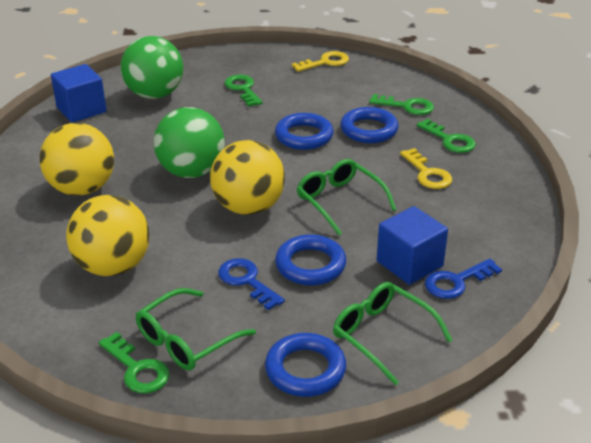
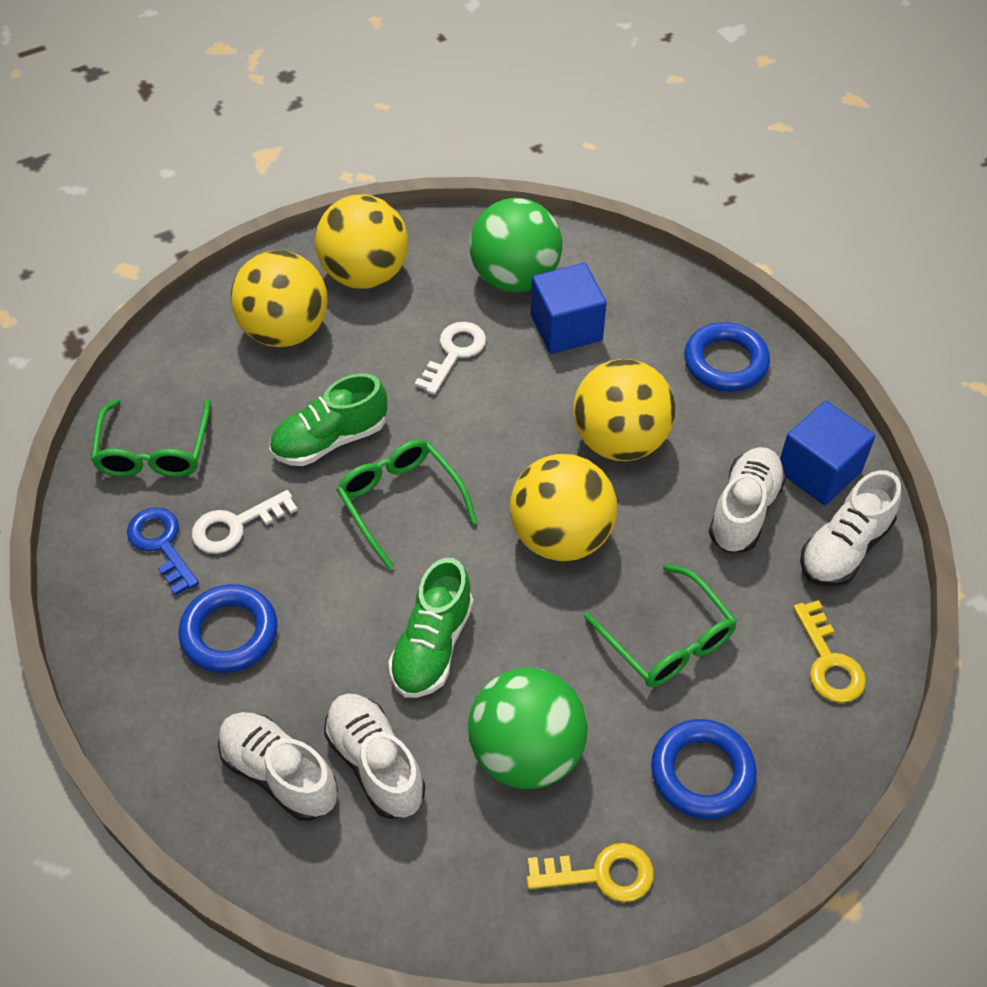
blue key: [218,258,285,310] [425,259,502,299] = 2 -> [127,508,199,595] = 1
blue ring: [265,333,346,397] [275,113,333,150] [275,235,346,285] [340,107,399,143] = 4 -> [179,584,277,673] [651,719,757,819] [684,322,770,392] = 3
green key: [99,332,169,394] [224,75,263,107] [369,94,434,115] [416,119,476,153] = 4 -> none = 0
green shoe: none = 0 -> [270,373,387,466] [388,558,473,698] = 2
white key: none = 0 -> [192,490,298,554] [415,322,486,395] = 2
white shoe: none = 0 -> [218,712,338,821] [324,694,425,819] [709,447,786,553] [800,470,901,587] = 4
yellow ball: [40,123,114,196] [66,195,149,276] [210,140,285,215] = 3 -> [231,250,328,347] [315,195,408,289] [510,454,617,561] [573,359,675,461] = 4

